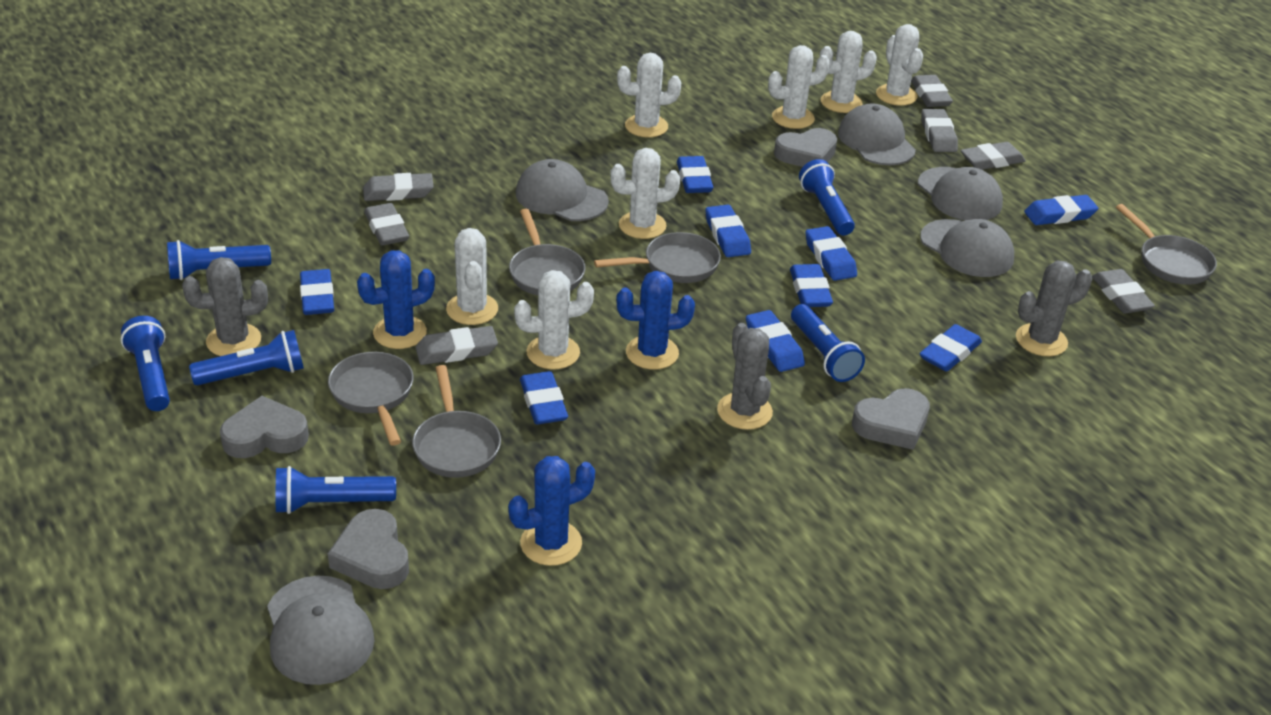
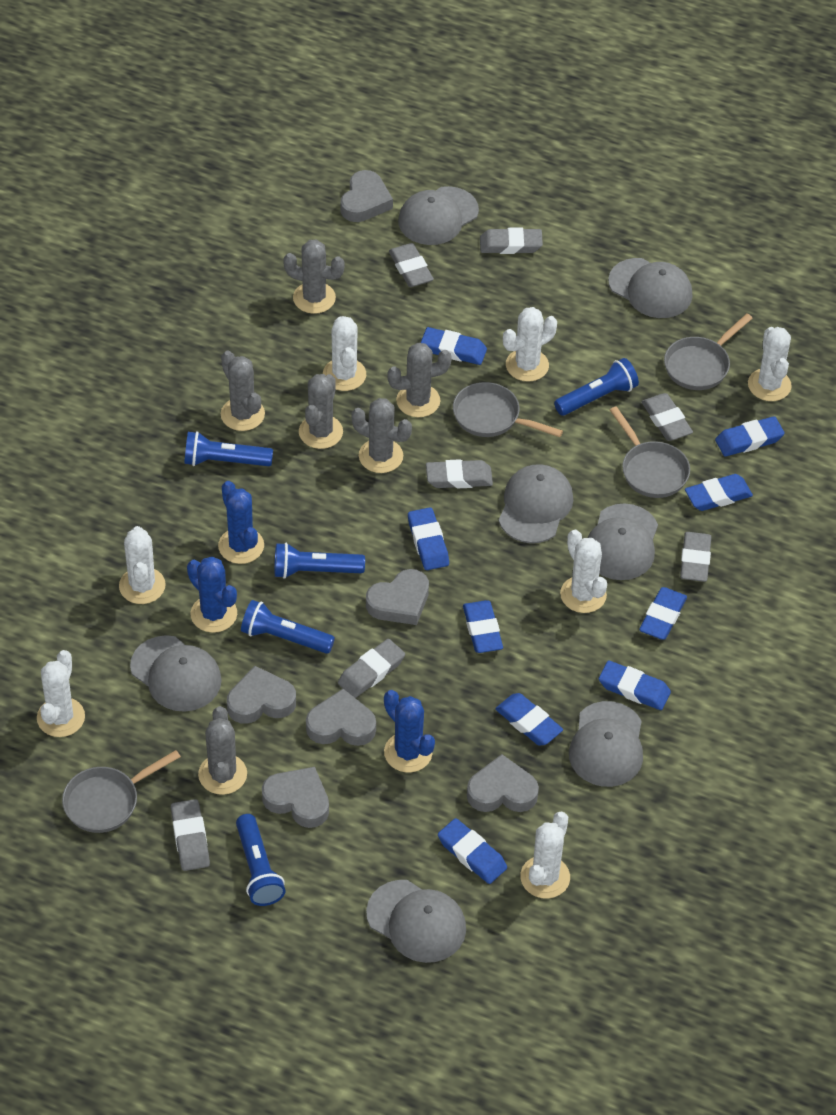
blue flashlight: [121,316,170,411] [167,240,271,280] [189,330,304,385] [276,466,396,514] [791,304,865,382] [799,159,855,235] = 6 -> [184,431,273,466] [236,814,286,906] [241,600,335,654] [274,543,365,579] [554,358,639,416] = 5
grey cactus: [182,257,268,356] [717,323,773,430] [1016,261,1092,356] = 3 -> [198,706,247,795] [221,351,265,431] [283,239,345,314] [299,374,343,449] [351,398,412,473] [387,343,452,417] = 6
grey cap: [267,575,375,685] [516,159,609,221] [838,103,916,165] [918,167,1003,220] [920,219,1014,277] = 5 -> [130,635,222,712] [366,880,466,963] [398,186,479,245] [499,464,573,543] [569,701,643,787] [587,503,658,580] [608,258,692,318] = 7
grey heart: [220,396,309,458] [328,509,409,589] [774,128,837,167] [852,388,930,450] = 4 -> [227,666,296,724] [262,767,329,828] [306,689,376,746] [341,170,393,222] [366,569,429,625] [467,754,539,812] = 6
grey pan: [328,352,414,446] [412,365,501,478] [509,209,585,295] [594,232,721,283] [1116,204,1217,285] = 5 -> [62,750,181,833] [453,382,563,437] [610,406,690,498] [664,314,753,390] = 4

